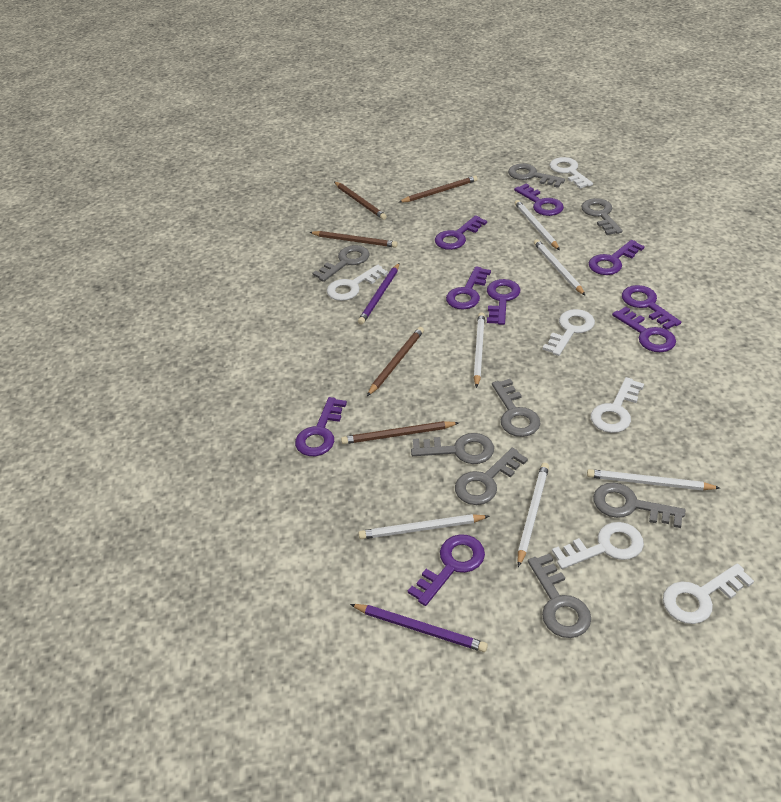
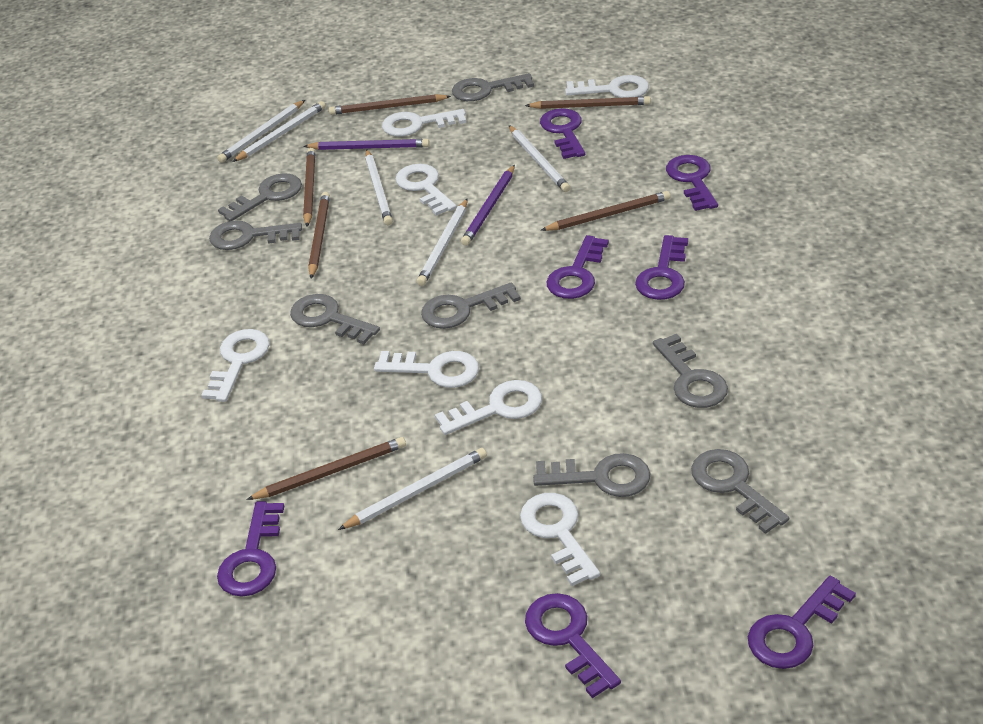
brown pencil: [309,231,398,248] [334,182,387,220] [341,421,459,444] [367,327,424,396] [399,176,478,203] = 5 -> [246,437,406,500] [303,148,315,227] [308,192,330,279] [329,94,451,115] [525,96,651,109] [541,191,670,231] = 6
purple key: [295,397,347,456] [408,534,485,606] [435,215,487,250] [446,266,491,310] [487,279,520,325] [514,184,564,216] [589,240,645,275] [612,307,676,352] [622,285,681,329] = 9 -> [217,501,284,597] [525,593,621,698] [540,108,585,159] [546,235,609,299] [635,235,688,300] [666,155,718,211] [748,576,856,669] = 7
white key: [327,265,388,301] [542,309,595,356] [549,157,593,189] [552,522,644,569] [591,377,644,433] [663,564,754,624] = 6 -> [201,329,270,402] [374,351,479,388] [382,109,466,136] [395,164,457,216] [435,380,542,435] [520,493,600,586] [565,75,649,98] = 7

